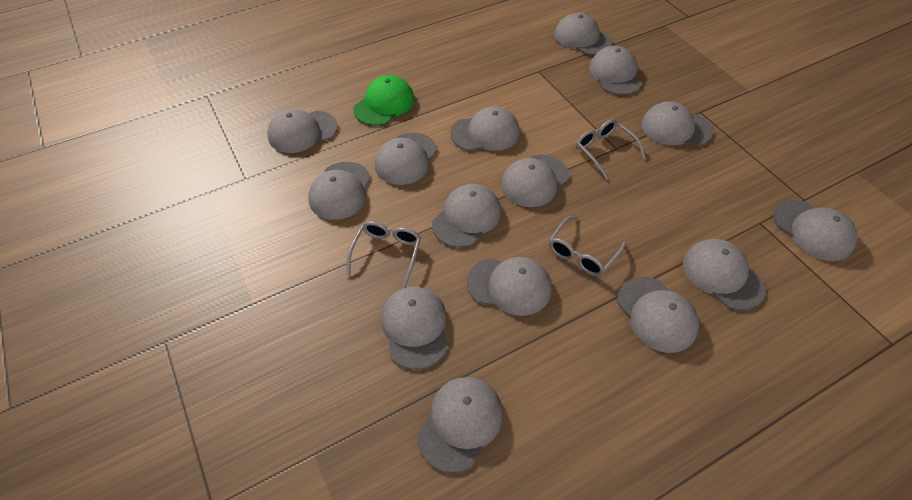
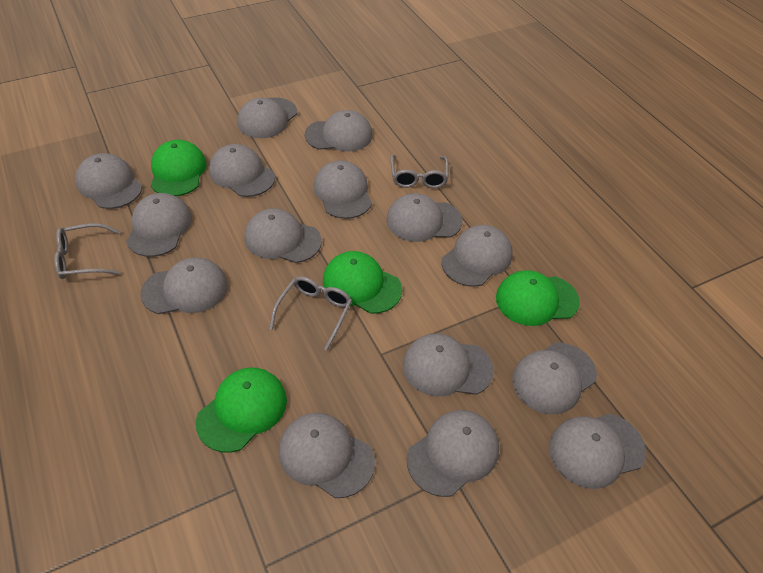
green cap: [353,75,414,126] = 1 -> [151,140,207,196] [196,367,287,453] [323,251,402,314] [496,270,580,326] = 4

